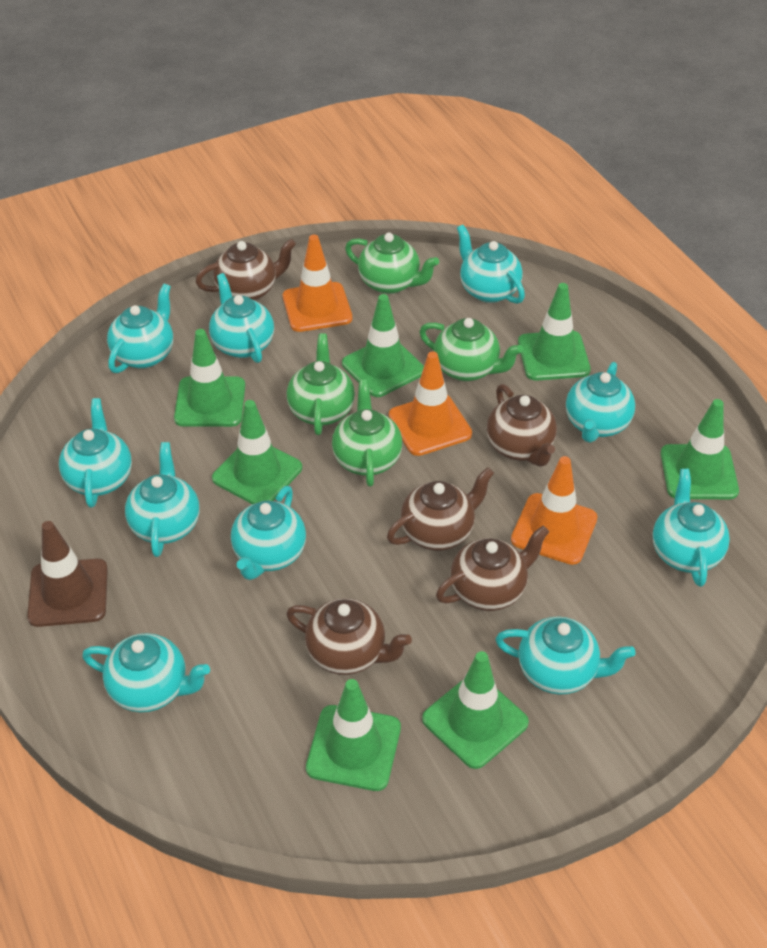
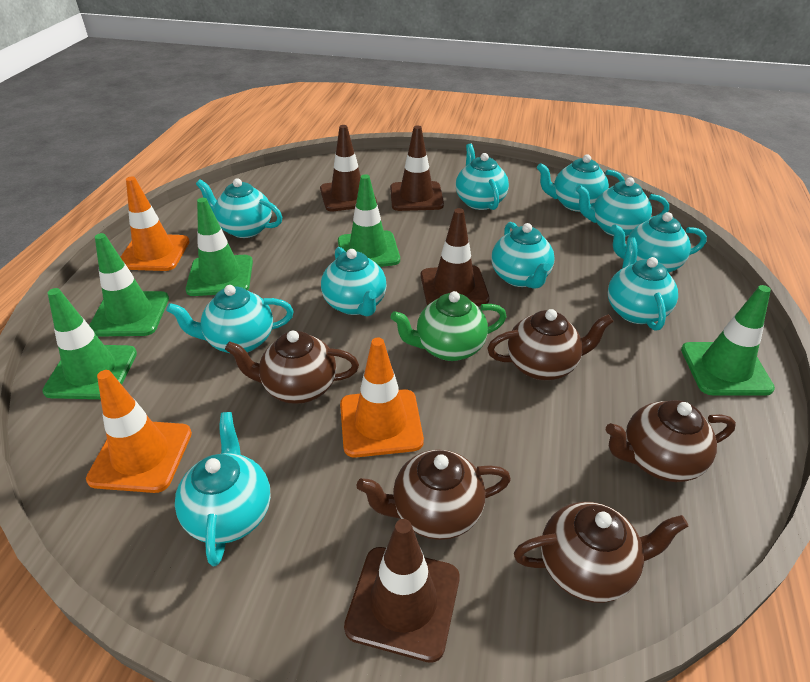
brown traffic cone: [27,521,108,627] = 1 -> [320,125,377,211] [344,519,460,663] [390,125,444,211] [421,208,489,306] = 4
green teapot: [287,333,355,435] [332,380,402,487] [345,233,439,294] [419,318,523,381] = 4 -> [390,291,507,361] = 1
green traffic cone: [174,329,245,427] [212,400,302,504] [306,679,401,791] [342,294,424,397] [422,651,529,769] [518,283,591,381] [661,399,739,499] = 7 -> [42,288,137,399] [89,233,169,337] [186,198,253,296] [338,174,400,267] [681,285,775,396] = 5

